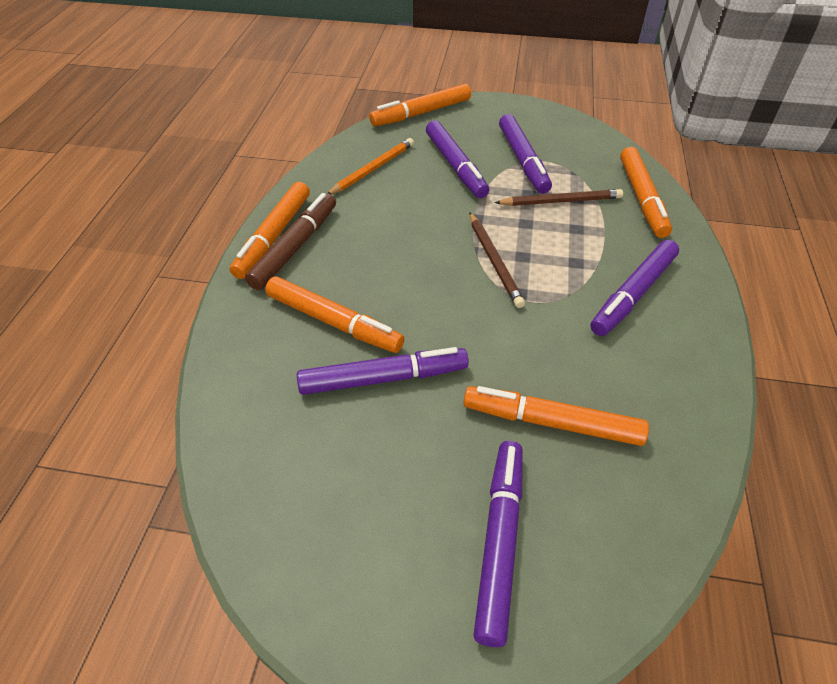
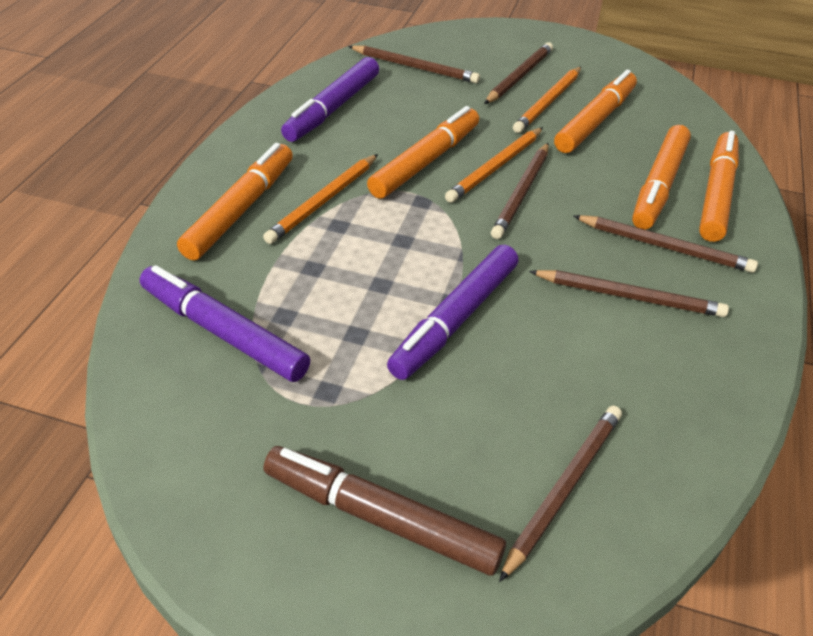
brown pencil: [470,213,525,308] [494,189,623,206] = 2 -> [348,45,480,83] [484,42,553,104] [491,143,549,239] [499,406,622,582] [529,270,729,317] [573,215,758,273] = 6
orange pencil: [328,138,414,195] = 1 -> [263,154,378,244] [445,127,543,203] [513,67,581,133] = 3
purple marker: [297,347,469,395] [426,120,489,198] [473,441,523,647] [499,114,552,194] [590,240,679,336] = 5 -> [140,265,310,382] [281,57,379,142] [387,245,518,380] = 3

